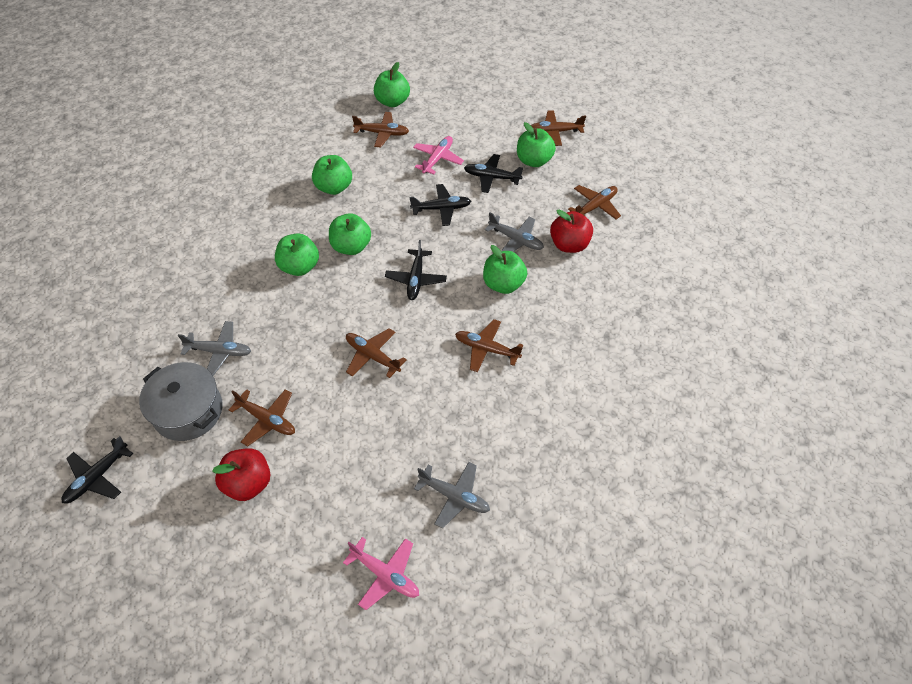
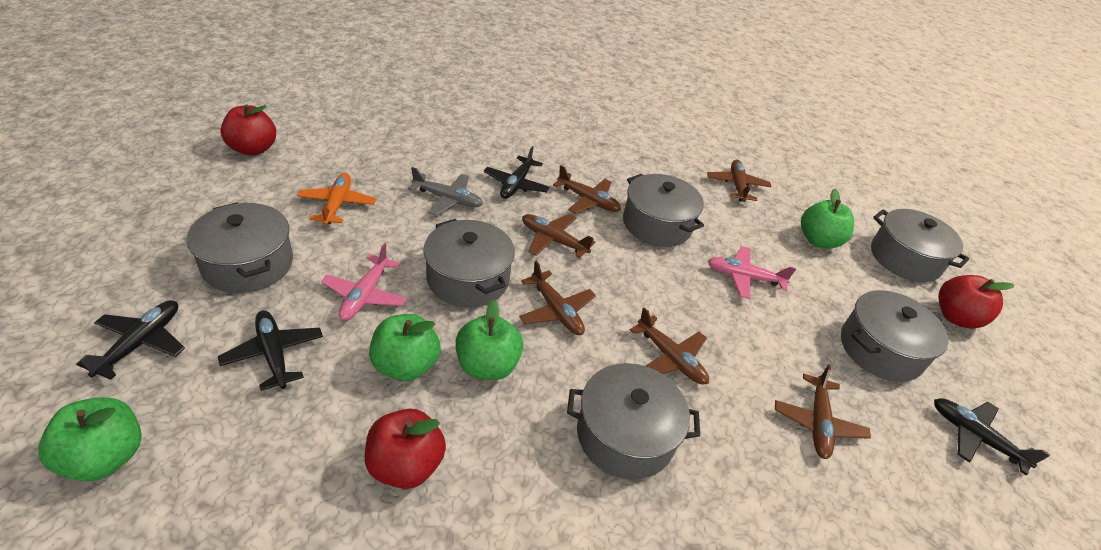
green apple: [275,233,319,276] [312,155,352,195] [329,213,371,255] [374,62,410,107] [483,245,527,294] [517,122,556,167] = 6 -> [38,397,142,481] [369,314,441,381] [456,300,523,380] [801,189,854,249] = 4
grey plane: [178,321,251,376] [414,462,490,529] [485,212,544,252] = 3 -> [408,167,483,216] = 1
grey pot: [139,362,223,441] = 1 -> [187,202,293,293] [423,219,515,308] [567,363,700,480] [623,174,704,247] [841,290,949,382] [871,209,969,282] = 6
orange plane: none = 0 -> [297,173,376,225] = 1
red apple: [212,448,270,501] [550,210,593,253] = 2 -> [220,104,276,156] [365,409,446,489] [938,275,1015,328] = 3

